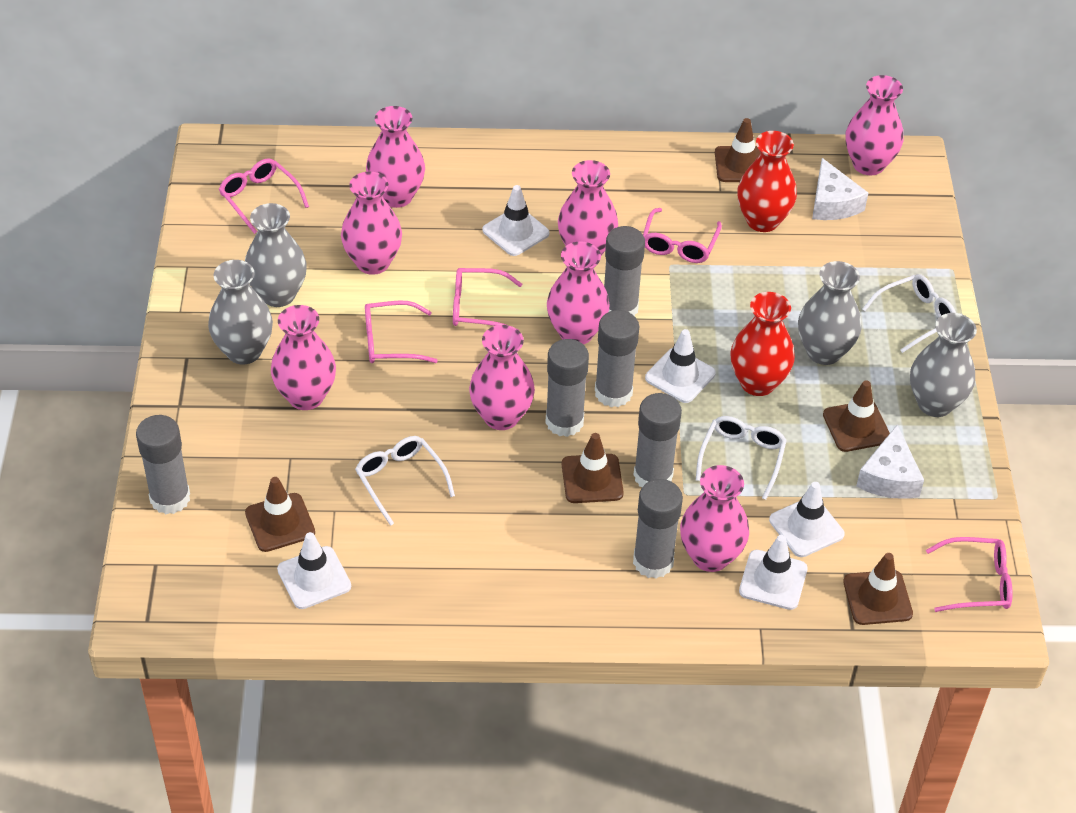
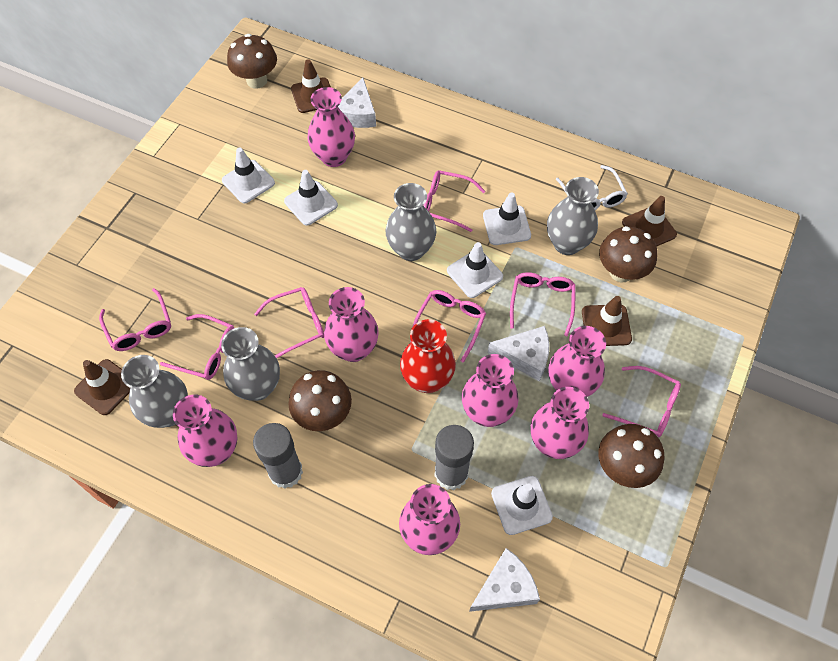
brown mushroom: none = 0 -> [227,34,277,89] [288,370,352,431] [598,424,665,488] [599,226,657,282] = 4
brown traffic cone: [245,477,315,552] [562,433,624,503] [715,118,761,182] [823,380,890,452] [843,553,913,625] = 5 -> [74,359,130,415] [291,59,331,113] [582,296,632,346] [622,196,677,247] = 4
grey glue stick: [136,415,190,514] [545,339,589,437] [595,310,639,407] [604,226,645,316] [633,479,683,579] [634,393,682,487] = 6 -> [253,423,303,489] [434,425,474,490] = 2
pink glasses: [219,158,309,234] [365,301,438,363] [453,268,522,330] [643,208,722,263] [926,537,1013,612] = 5 -> [99,288,171,351] [160,314,234,380] [254,287,324,358] [410,290,486,363] [423,170,485,232] [510,272,576,337] [602,366,681,437] = 7
pink vase: [271,305,336,410] [341,171,402,275] [366,106,425,208] [469,325,535,430] [547,241,609,344] [558,160,618,256] [680,465,749,572] [846,75,903,175] = 8 -> [173,395,237,467] [307,87,355,167] [324,287,379,362] [399,484,460,555] [462,354,519,427] [531,387,589,459] [548,326,606,397] = 7
red vase: [730,292,795,396] [737,131,797,232] = 2 -> [400,319,456,393] = 1
white cheese: [812,158,868,220] [856,425,924,499] = 2 -> [338,78,376,128] [469,548,540,612] [488,326,549,381] = 3
white glasses: [355,436,455,526] [696,416,787,500] [863,274,956,353] = 3 -> [556,165,628,210] = 1

